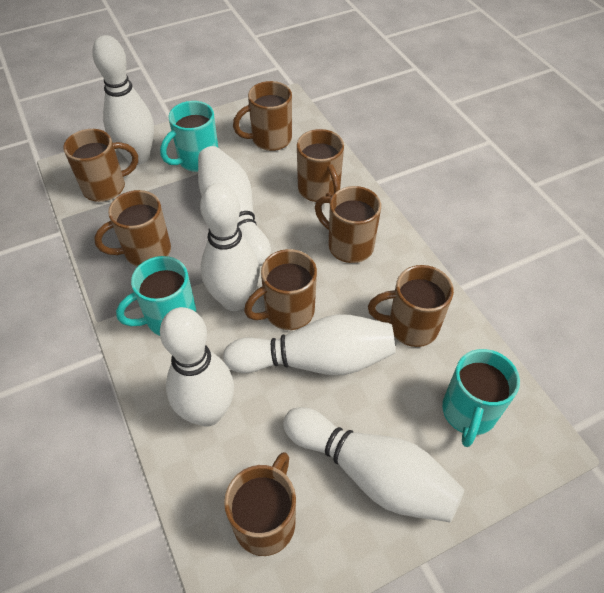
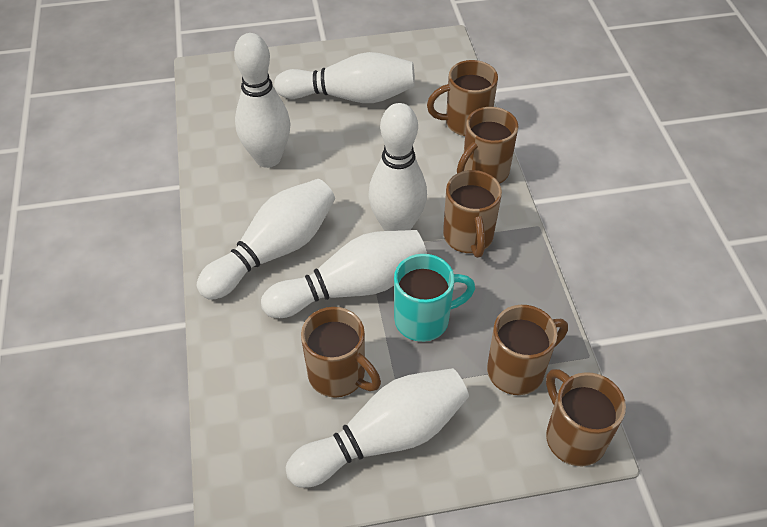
brown mug: [63,129,138,202] [94,190,171,266] [224,452,296,556] [233,81,292,151] [244,249,317,330] [297,129,344,202] [315,186,381,263] [368,265,454,347] = 8 -> [301,307,381,398] [427,60,498,136] [443,170,502,258] [457,107,518,184] [487,305,568,395] [546,369,626,466] = 6
turquoise mug: [116,256,197,336] [160,101,218,172] [442,349,520,447] = 3 -> [394,254,475,342] = 1

